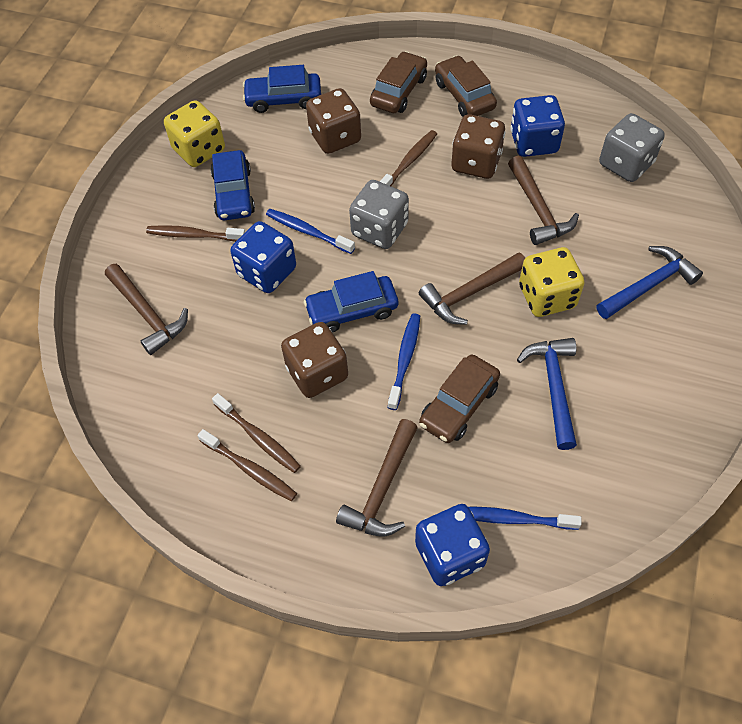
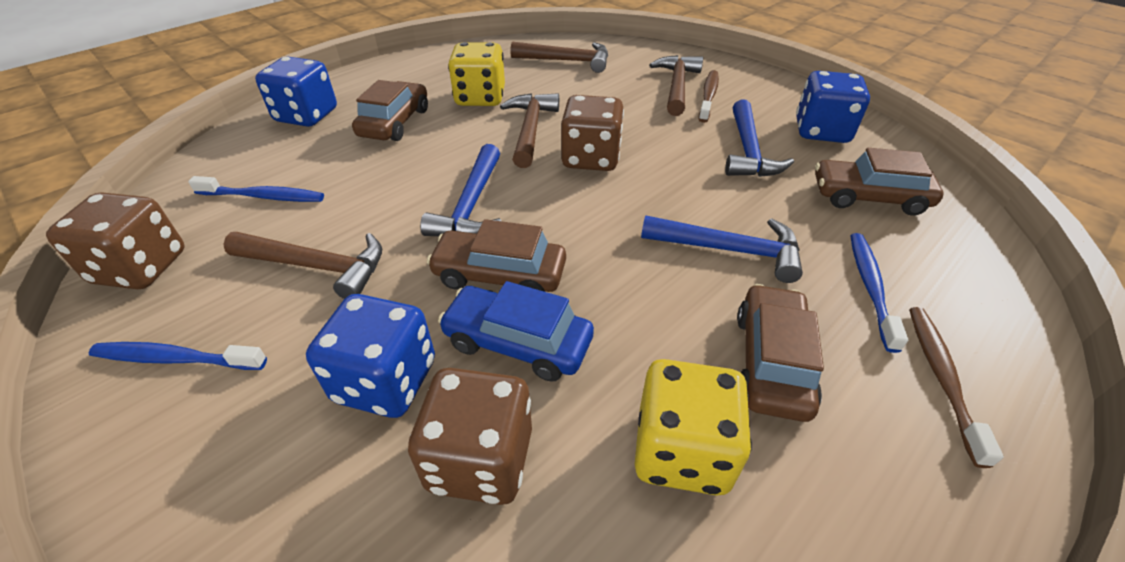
blue car: [210,150,255,220] [243,65,321,113] [303,271,398,333] = 3 -> [438,281,594,382] = 1
blue hammer: [517,338,577,450] [597,246,703,319] = 2 -> [420,144,501,236] [641,215,803,283] [725,99,794,177] = 3
brown car: [370,51,427,113] [419,355,500,443] [435,56,497,117] = 3 -> [352,80,428,141] [427,219,566,292] [737,284,824,422] [815,148,944,216] = 4
brown toothbrush: [146,225,245,242] [198,429,297,501] [212,393,301,473] [380,130,437,186] = 4 -> [699,70,719,123] [909,307,1004,468] = 2
grey dice: [349,180,409,249] [599,113,665,182] = 2 -> none = 0

